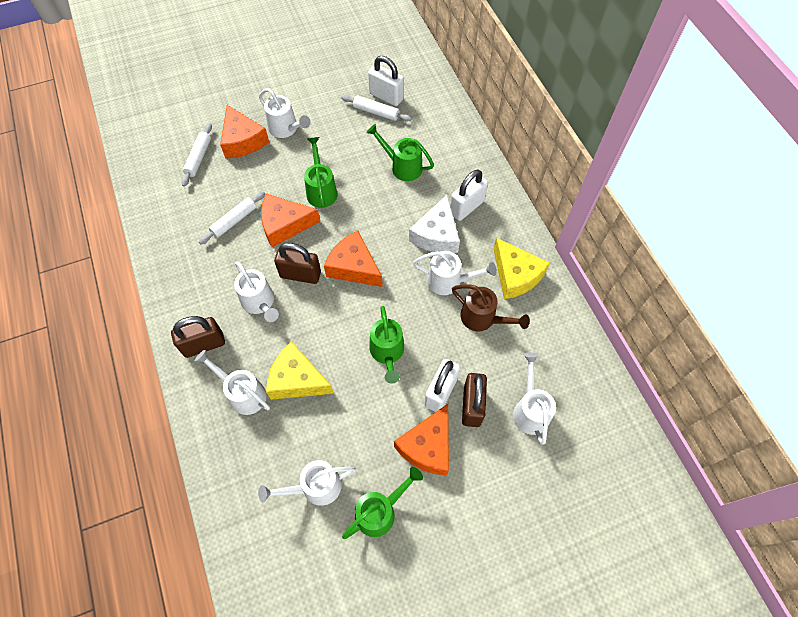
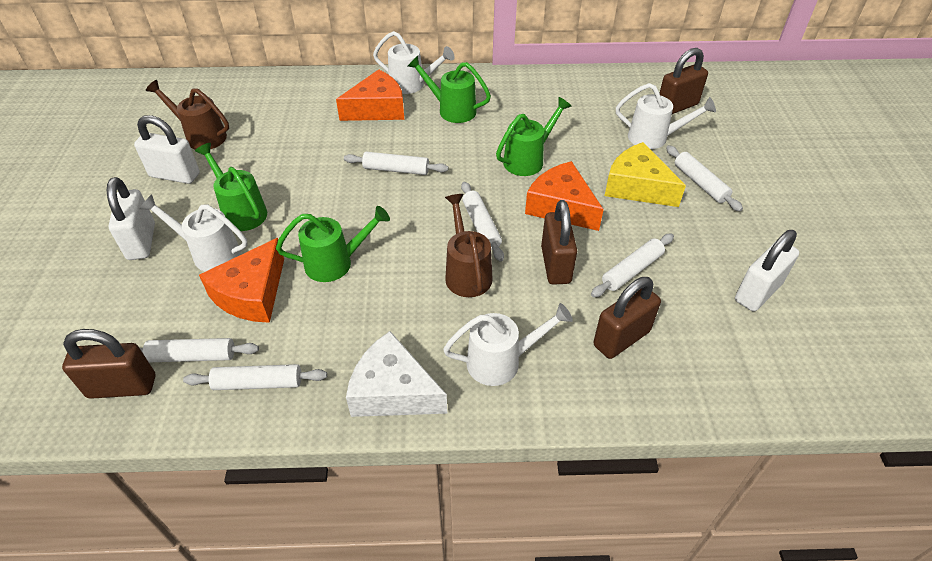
brown padlock: [171,316,225,358] [274,243,321,284] [462,373,487,427] = 3 -> [62,329,155,399] [541,200,577,285] [593,277,661,359] [660,48,708,114] = 4
brown watering can: [452,284,530,331] = 1 -> [146,80,229,150] [445,194,493,297] = 2
orange cheese: [220,105,269,159] [261,193,320,247] [324,231,383,287] [394,404,449,476] = 4 -> [199,238,284,323] [336,69,404,121] [525,161,604,231] = 3
white rolling pin: [181,123,212,187] [199,191,265,244] [341,95,412,122] = 3 -> [140,338,259,362] [183,364,327,390] [344,152,448,175] [461,182,504,262] [591,234,674,297] [666,145,743,211] = 6
white watering can: [195,350,270,415] [234,262,279,322] [258,460,356,506] [259,88,310,138] [413,251,497,295] [513,352,556,445] = 6 -> [139,194,248,272] [373,31,455,94] [443,303,573,386] [616,83,716,149] = 4
yellow cheese: [266,341,334,400] [494,238,550,299] = 2 -> [604,142,686,207] = 1

